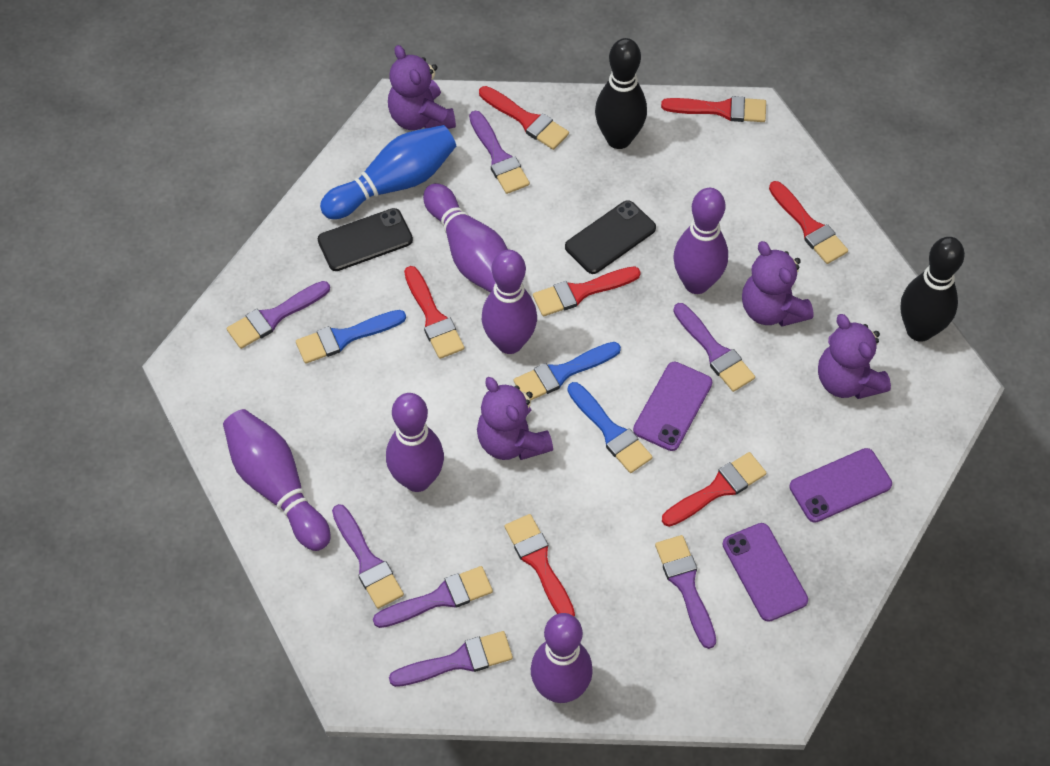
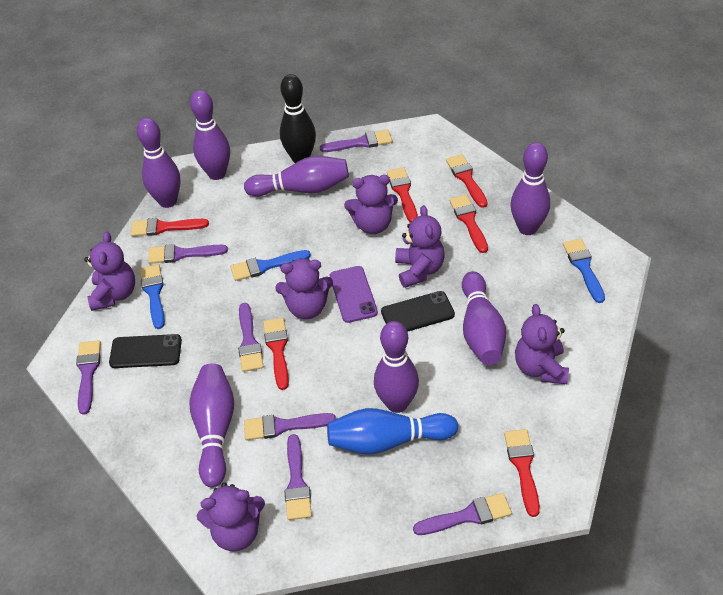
black bowling pin: [595,38,647,149] [900,237,965,342] = 2 -> [280,74,316,163] = 1
purple bowling pin: [223,409,330,551] [386,393,444,492] [423,183,508,293] [482,250,537,354] [531,613,593,703] [673,188,728,294] = 6 -> [137,118,180,208] [189,363,234,487] [190,90,230,180] [244,156,349,197] [374,321,419,413] [462,271,506,365] [511,142,550,235] = 7
purple phone: [633,362,712,451] [722,523,808,622] [789,448,892,523] = 3 -> [330,266,378,323] = 1
purple teddy bear: [388,45,456,130] [477,377,553,460] [742,241,814,327] [818,314,891,399] = 4 -> [84,232,135,311] [197,482,265,552] [275,258,333,319] [344,175,398,234] [395,205,445,288] [515,304,569,384] = 6
red brush: [404,266,465,359] [479,86,569,150] [504,514,575,617] [533,266,641,316] [661,96,766,122] [662,452,767,527] [769,181,848,264] = 7 -> [131,218,209,236] [263,318,289,390] [387,167,418,223] [446,154,488,208] [449,195,488,253] [504,429,540,517] = 6

